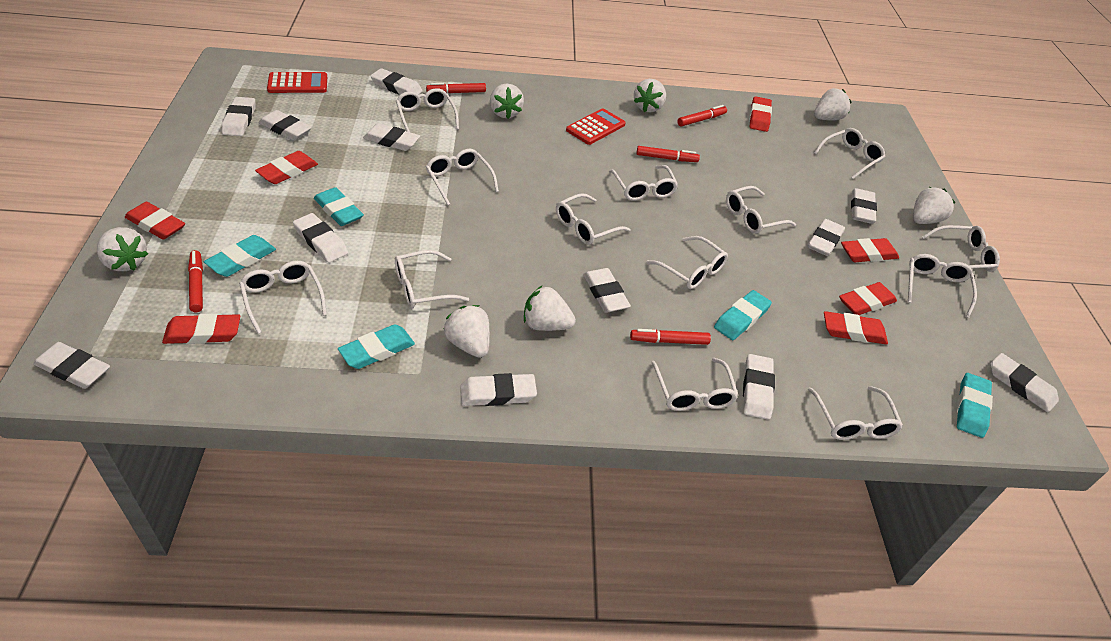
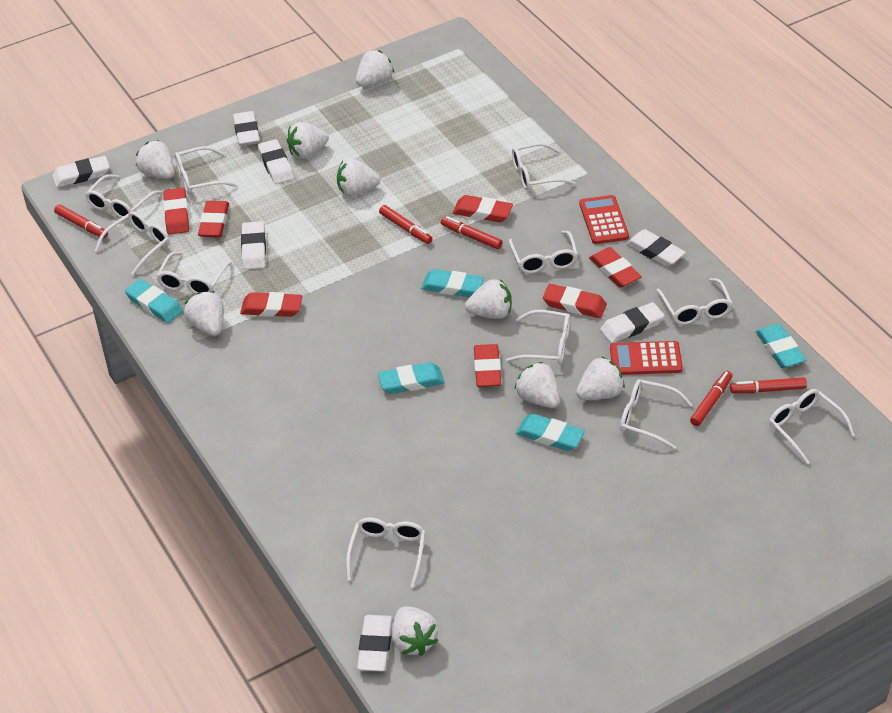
white eraser: [33,342,110,389] [222,97,255,136] [258,110,312,140] [293,213,348,263] [363,123,420,151] [370,68,423,94] [460,373,537,406] [583,268,631,313] [743,354,775,420] [808,219,845,256] [851,188,877,224] [990,353,1059,412] = 12 -> [52,156,110,188] [233,111,260,146] [241,221,266,270] [258,139,294,184] [357,615,393,671] [600,302,665,343] [626,229,686,266] = 7
white glasses: [239,261,327,334] [395,250,469,308] [396,88,459,132] [426,149,499,206] [556,193,630,245] [609,165,678,201] [646,236,728,289] [651,358,739,411] [726,186,796,234] [808,386,903,440] [814,128,886,179] [908,254,977,318] [922,225,1000,272] = 13 -> [85,175,161,220] [95,211,169,275] [156,252,232,294] [175,146,237,194] [346,518,425,588] [506,310,570,364] [509,231,578,274] [512,143,575,190] [620,379,693,450] [656,278,733,325] [769,389,855,464] = 11
white strawberry: [97,227,148,271] [444,305,490,358] [490,84,524,119] [524,286,576,331] [634,79,666,113] [814,88,851,121] [913,187,956,224] = 7 -> [136,140,175,179] [184,291,224,336] [287,122,329,159] [337,159,380,196] [356,50,394,87] [392,606,438,656] [465,279,512,319] [515,362,560,408] [576,357,625,400] = 9

